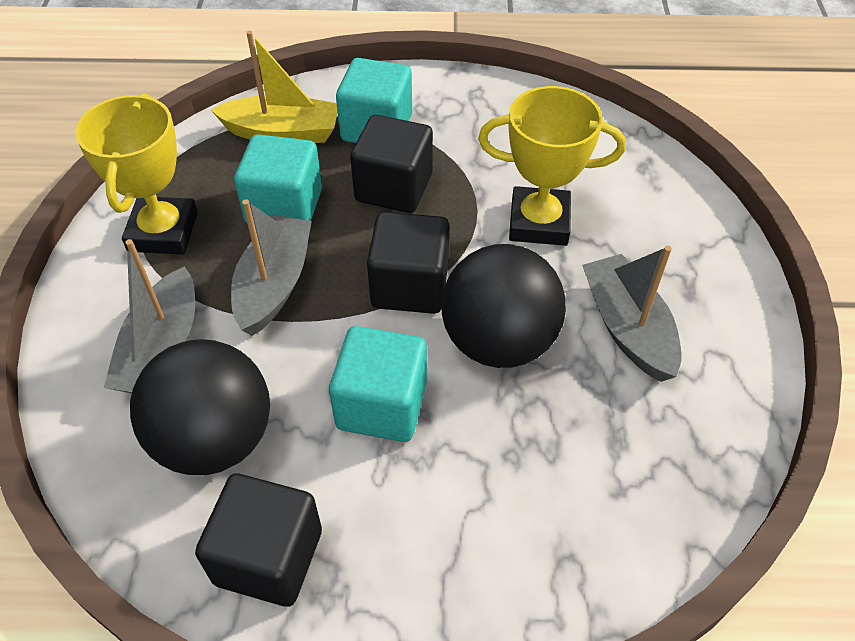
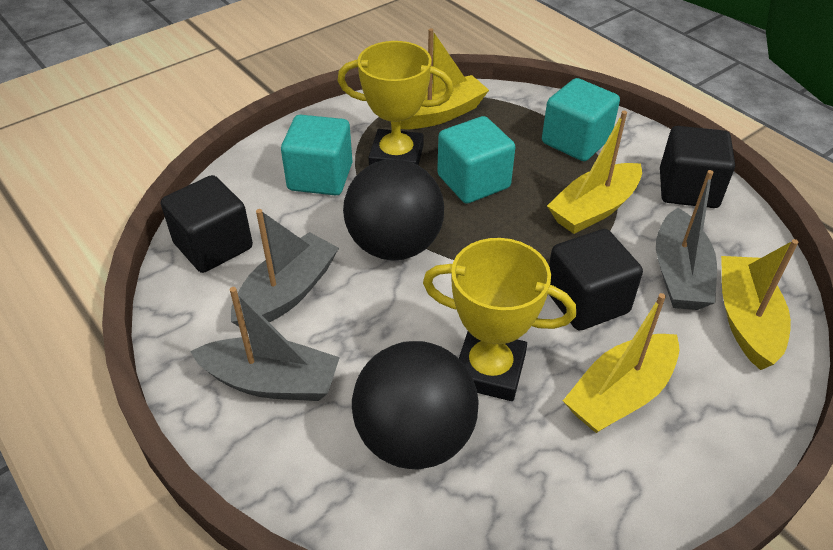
yellow boat: [210,31,338,143] = 1 -> [401,28,489,129] [547,111,642,234] [563,293,679,433] [721,239,799,370] = 4

